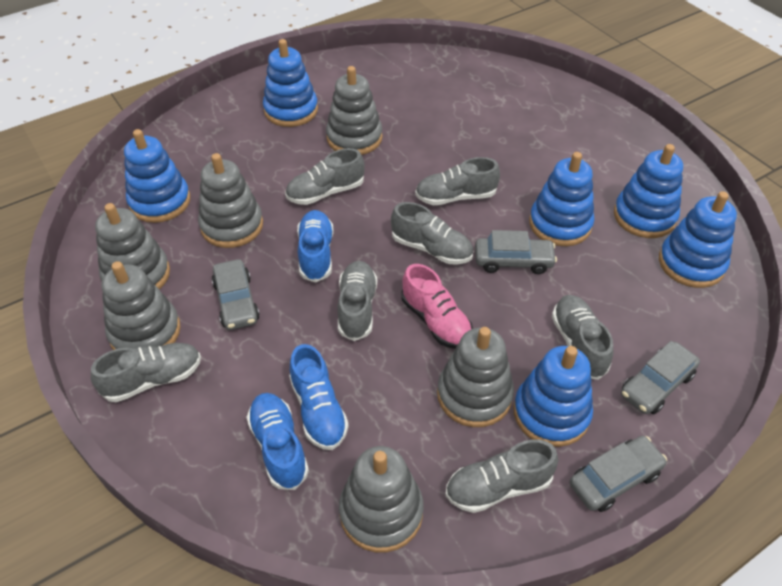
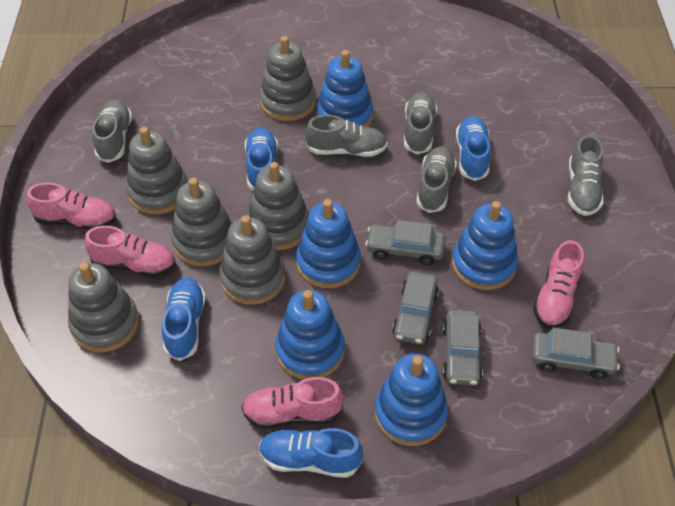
blue shoe: [246,393,309,490] [289,344,349,450] [297,210,333,282] = 3 -> [162,277,206,361] [245,127,278,191] [259,428,363,478] [456,116,491,181] = 4
blue stacking toy: [124,129,190,223] [263,39,318,127] [513,346,593,447] [529,152,594,246] [614,144,683,238] [659,191,737,288] = 6 -> [275,290,345,380] [296,199,361,288] [317,50,373,127] [375,354,448,446] [452,201,518,290] = 5
grey shoe: [91,343,201,402] [285,148,365,205] [337,261,377,341] [391,202,474,264] [415,157,500,205] [445,439,558,513] [552,295,613,380] = 7 -> [92,100,132,163] [305,115,387,157] [404,92,437,155] [416,146,457,213] [568,135,604,216] = 5
pink shoe: [401,264,473,349] = 1 -> [27,183,116,230] [84,226,176,277] [242,377,344,428] [533,240,584,328] = 4

